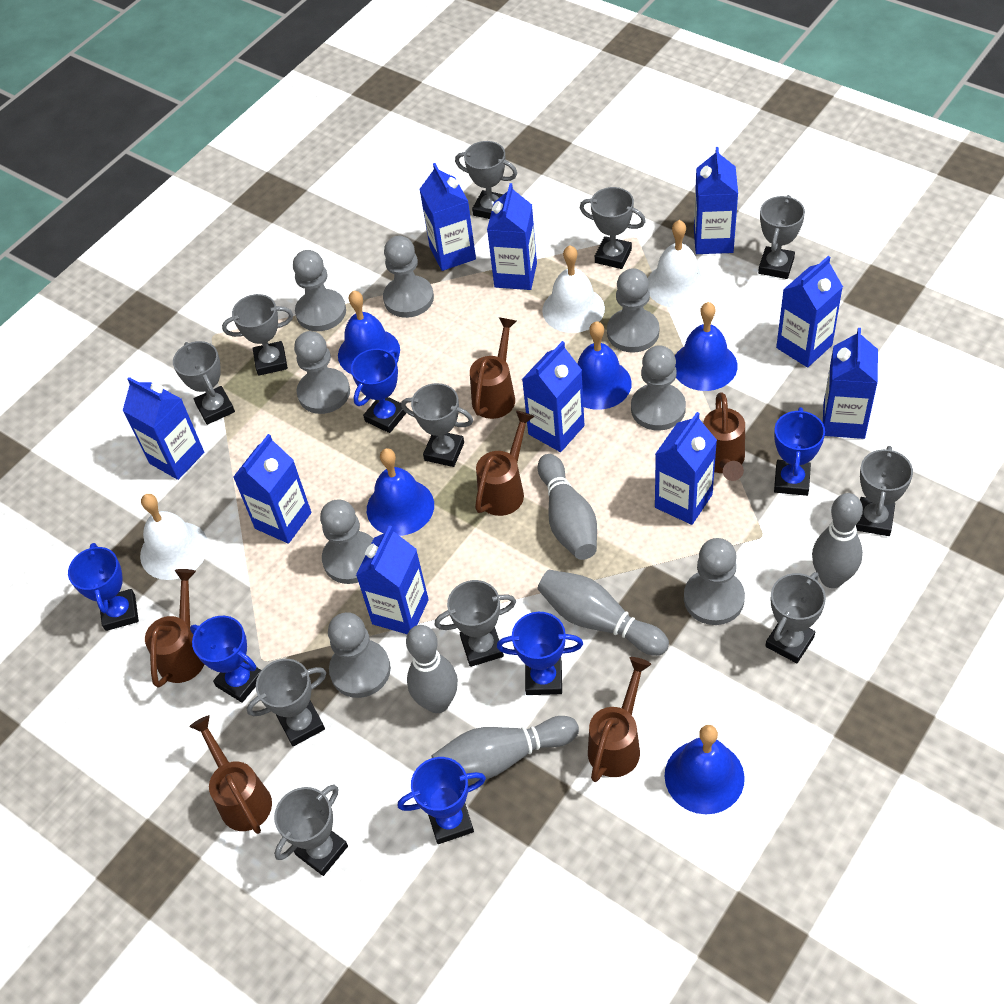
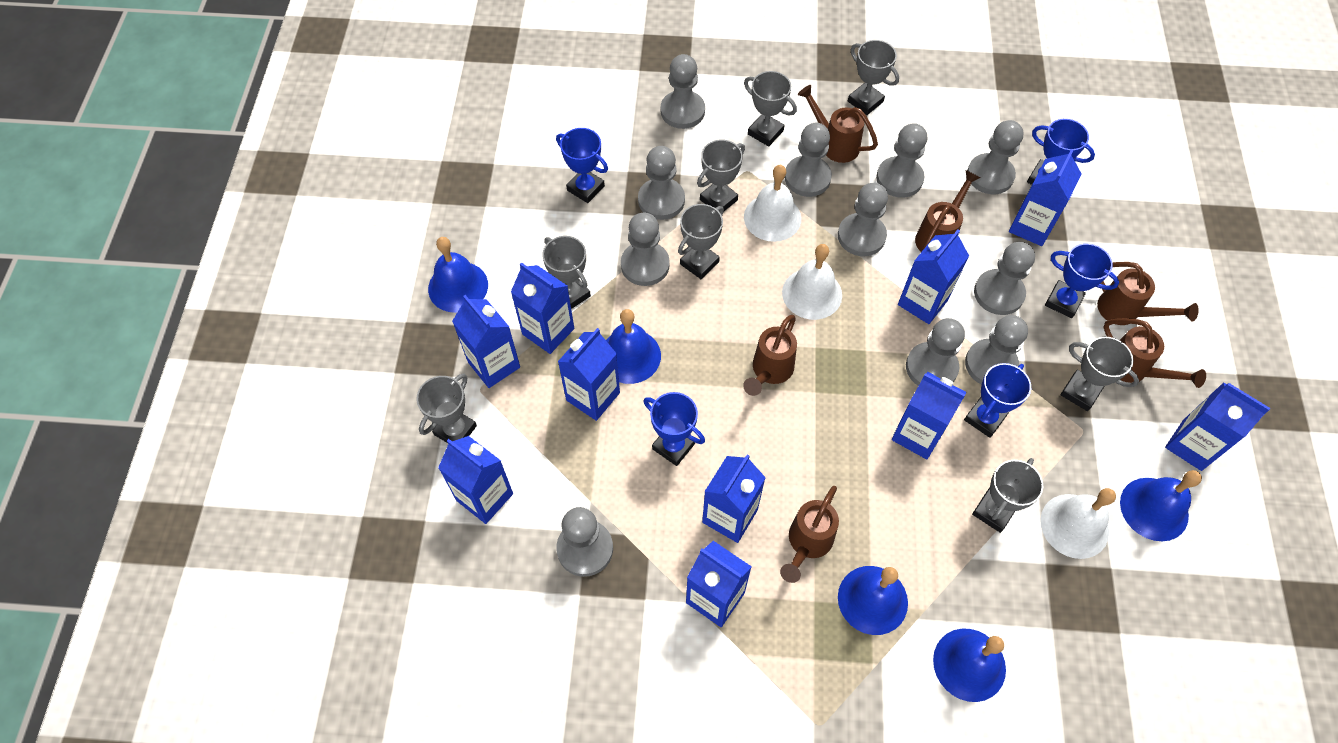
blue trophy: [68,543,139,631] [190,616,262,703] [351,348,406,433] [398,757,486,844] [497,612,583,695] [774,407,825,496] = 6 -> [556,128,608,203] [643,392,705,466] [964,363,1031,438] [1027,119,1095,185] [1045,243,1119,318] = 5
grey bowling pin: [406,625,458,713] [432,716,579,781] [537,570,669,656] [538,454,597,560] [812,493,863,588] = 5 -> none = 0
grey pawn: [293,250,346,331] [294,331,350,414] [320,499,373,584] [328,612,391,698] [383,236,434,318] [607,268,659,353] [631,345,686,431] [684,538,745,625] = 8 -> [556,507,613,577] [621,213,669,286] [638,146,685,220] [661,54,705,129] [785,123,832,197] [838,183,888,256] [876,123,928,198] [906,318,965,386] [965,315,1028,385] [967,120,1024,194] [974,242,1035,315] = 11
grey trophy: [173,341,235,425] [222,294,293,376] [247,659,326,746] [274,784,348,876] [401,383,473,467] [435,580,516,667] [455,141,517,219] [580,187,646,269] [758,195,805,279] [765,572,826,663] [856,446,913,536] = 11 -> [416,373,477,443] [542,236,591,309] [678,204,724,279] [697,140,745,211] [744,71,797,146] [848,40,899,115] [972,458,1043,533] [1060,337,1139,411] = 8

